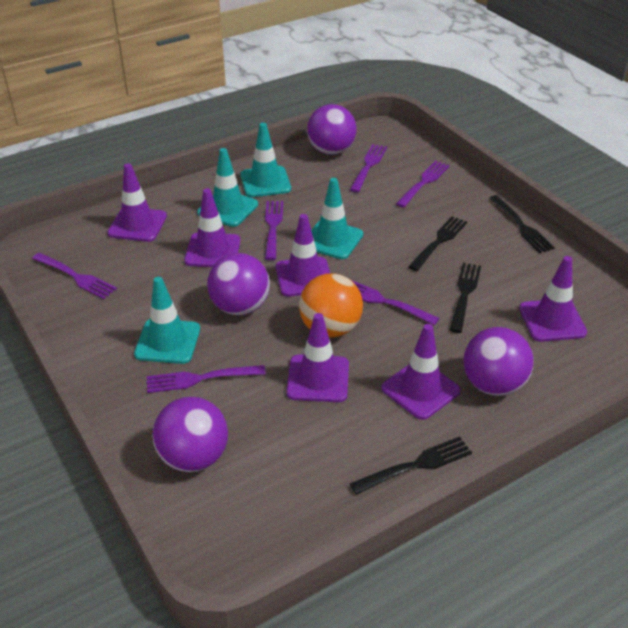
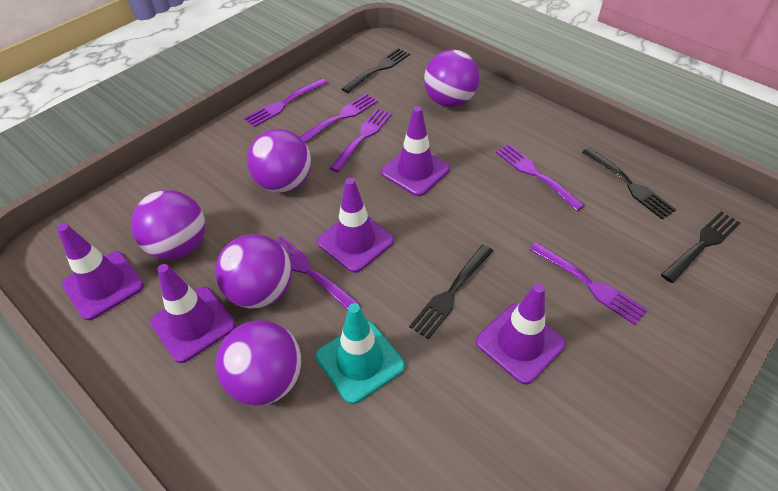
orange ball: [299,273,363,338] = 1 -> none = 0
purple ball: [152,397,228,472] [207,253,270,315] [307,104,357,155] [463,327,534,396] = 4 -> [131,190,205,260] [215,234,292,309] [216,320,302,406] [247,129,311,193] [424,49,480,107] = 5
purple traffic cone: [108,163,167,242] [184,188,241,267] [276,214,330,297] [287,313,349,402] [382,324,460,420] [519,256,587,342] = 6 -> [57,224,144,320] [150,264,236,363] [317,178,394,273] [381,106,450,196] [476,283,566,384] = 5
turquoise traffic cone: [134,277,200,364] [197,148,258,227] [240,123,291,197] [311,178,363,259] = 4 -> [316,303,405,404] = 1

